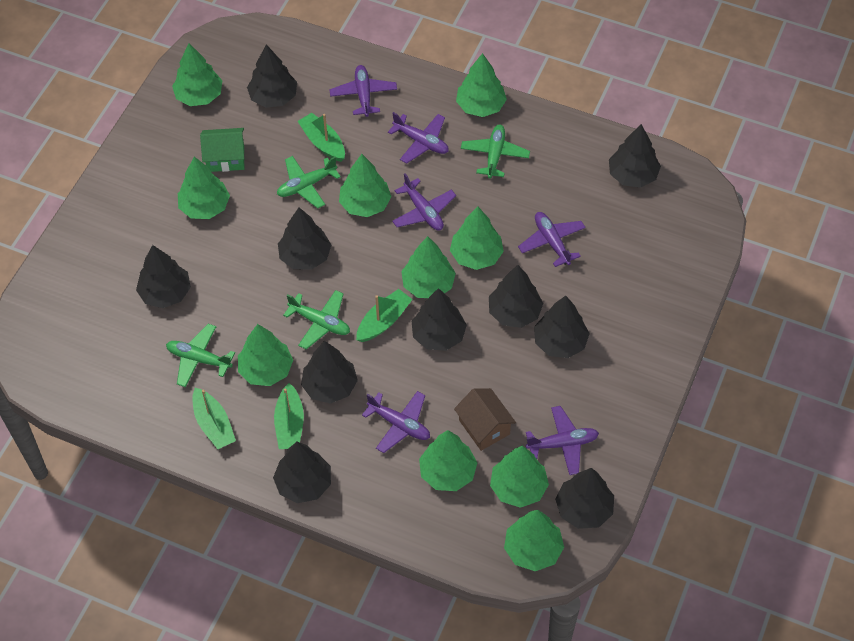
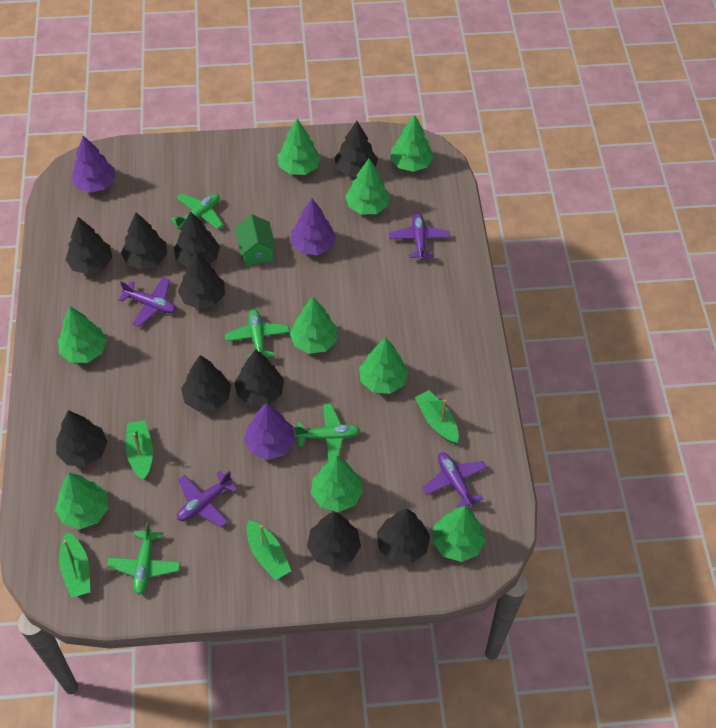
brown house: [454,388,516,451] = 1 -> none = 0
green tree: [172,43,223,106] [178,157,230,219] [238,324,293,386] [339,154,392,217] [401,236,456,298] [419,430,477,491] [450,207,504,270] [456,53,507,117] [490,445,549,508] [504,510,564,571] = 10 -> [55,473,109,529] [58,307,107,363] [277,119,321,175] [290,297,337,354] [311,456,363,512] [345,159,390,215] [359,337,408,394] [390,115,433,172] [432,506,486,562] = 9
purple plane: [329,65,397,117] [362,391,430,453] [388,112,449,163] [392,173,456,231] [518,212,586,267] [526,406,599,475] = 6 -> [118,277,177,327] [177,471,238,528] [389,213,450,260] [422,452,487,508] = 4
purple tree: none = 0 -> [71,135,115,193] [244,403,295,460] [291,199,336,255] = 3

